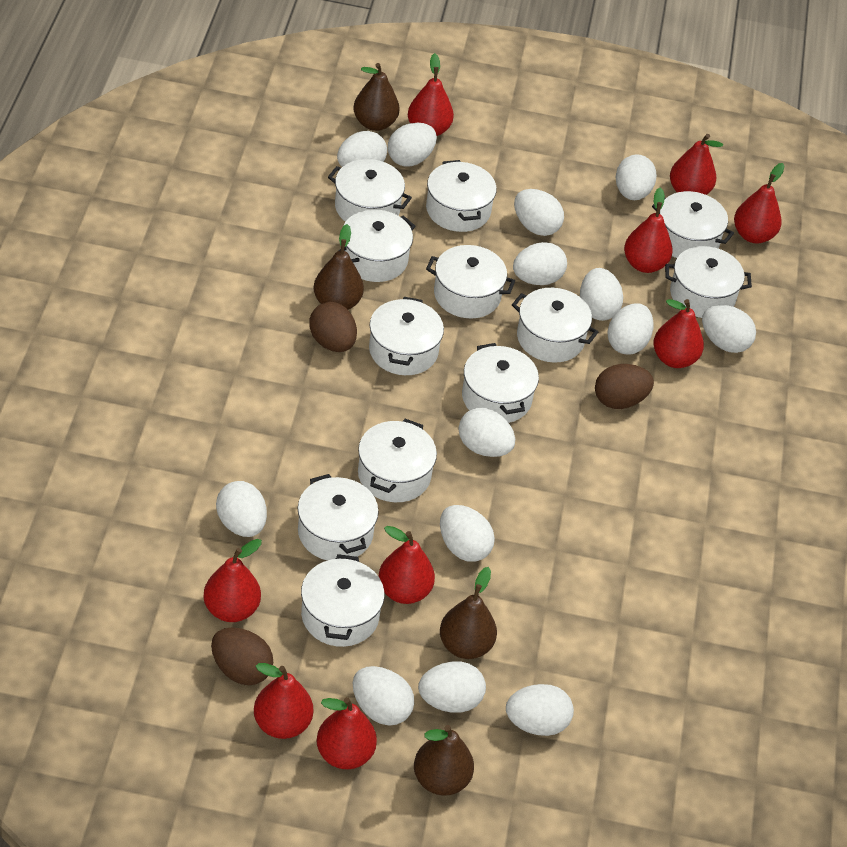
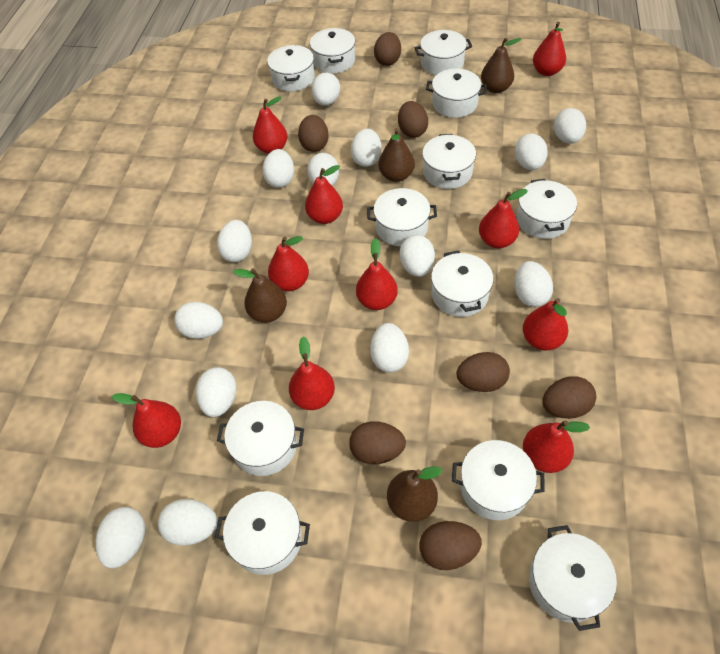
brown egg: [211,627,273,685] [309,302,357,352] [595,364,654,409] = 3 -> [298,115,329,152] [349,421,406,464] [374,32,401,66] [398,101,428,138] [419,521,482,570] [456,352,510,392] [543,376,596,419] = 7
red pear: [203,539,262,622] [254,663,313,739] [316,697,377,769] [379,526,435,604] [408,53,454,136] [624,188,673,273] [653,299,704,368] [670,134,723,195] [734,163,784,244] = 9 -> [112,393,181,448] [253,96,287,154] [268,236,309,291] [289,336,335,410] [305,165,343,224] [356,238,398,310] [479,189,528,248] [523,298,568,351] [523,420,590,473] [533,22,566,76] = 10

